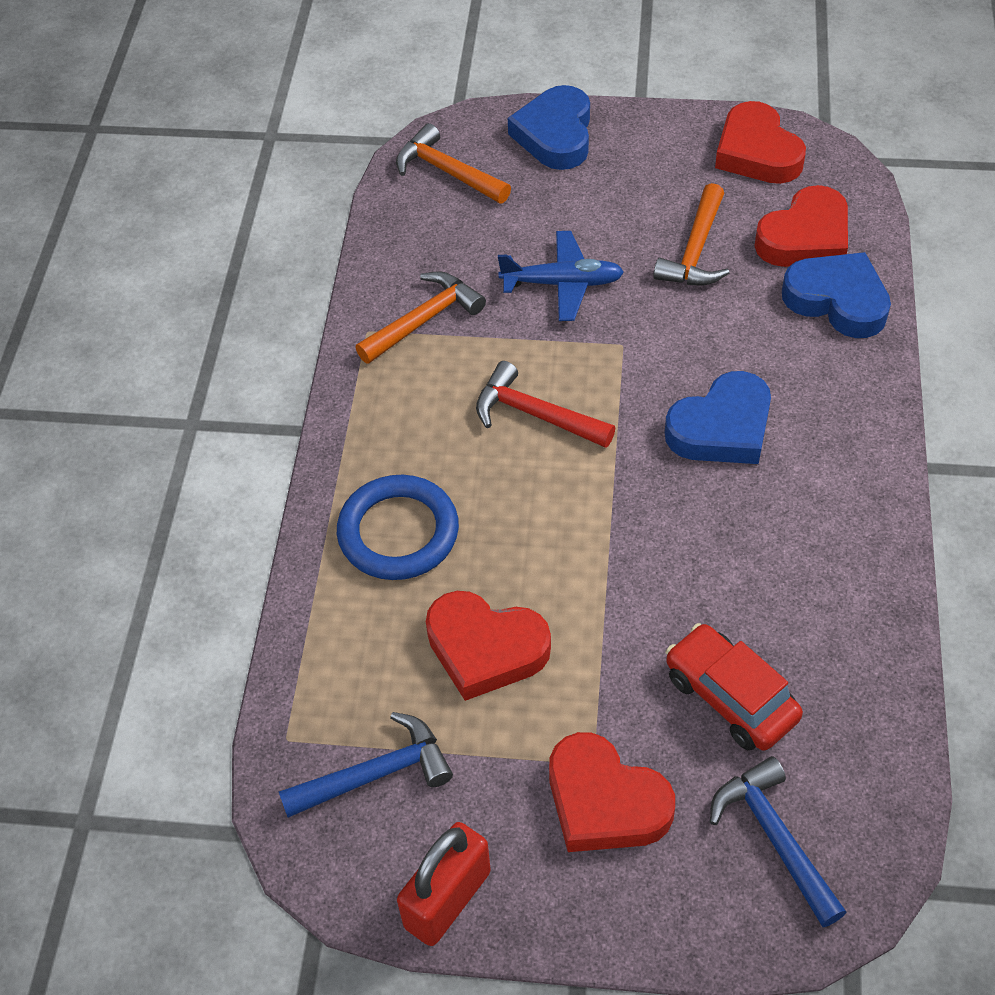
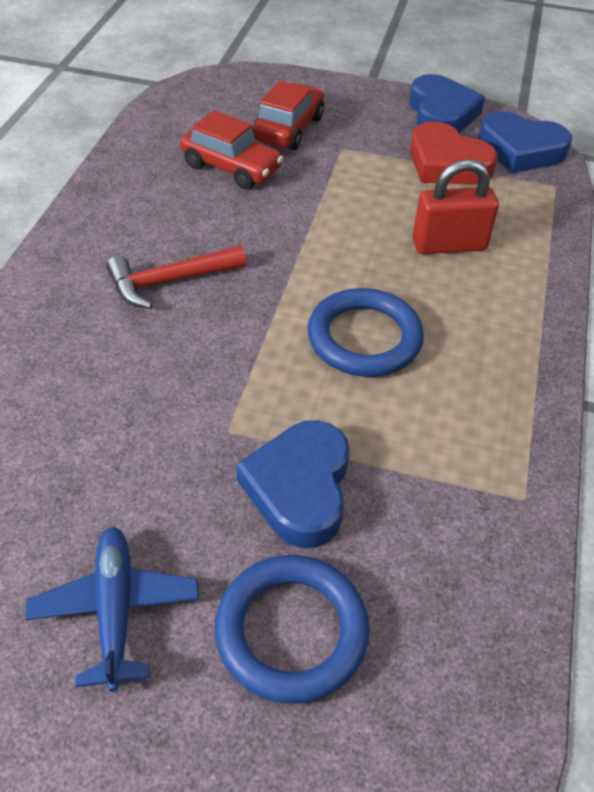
blue hammer: [279,712,453,818] [710,756,847,927] = 2 -> none = 0
blue ring: [337,475,459,580] = 1 -> [215,555,369,704] [308,288,424,377] = 2
orange hammer: [355,271,486,364] [396,123,511,203] [653,183,729,285] = 3 -> none = 0
red car: [666,623,803,751] = 1 -> [180,110,284,189] [252,81,324,150] = 2
red heart: [426,591,551,701] [549,732,675,852] [715,101,806,184] [755,185,848,267] = 4 -> [410,121,497,185] = 1

